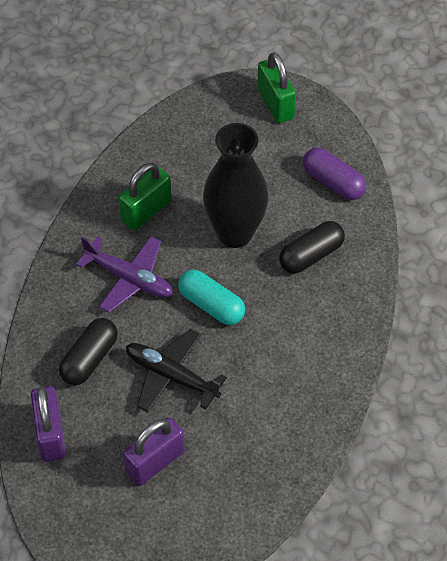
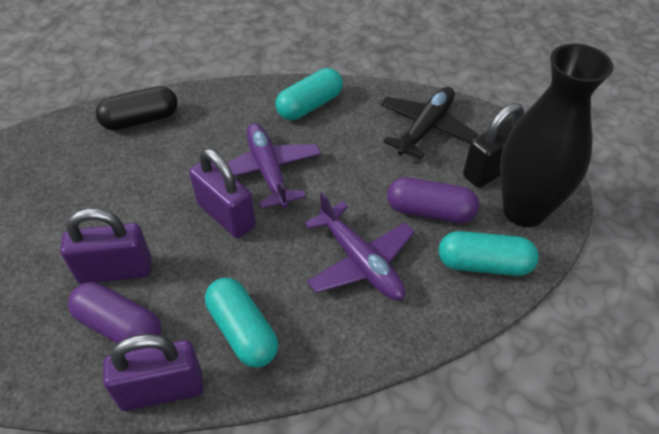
black capsule: [59,318,118,385] [279,221,345,274] = 2 -> [96,86,178,130] = 1
black padlock: none = 0 -> [463,103,524,188] = 1
green padlock: [118,163,172,231] [257,52,296,123] = 2 -> none = 0
purple capsule: [303,148,366,200] = 1 -> [68,282,161,350] [387,177,479,223] = 2
purple padlock: [31,386,66,462] [123,418,185,486] = 2 -> [60,208,151,284] [103,334,204,411] [189,148,256,238] = 3
purple plane: [76,236,173,313] = 1 -> [227,123,321,209] [305,192,415,300] = 2
turquoise capsule: [178,270,245,325] = 1 -> [205,278,278,368] [275,68,343,120] [439,231,539,276] = 3

